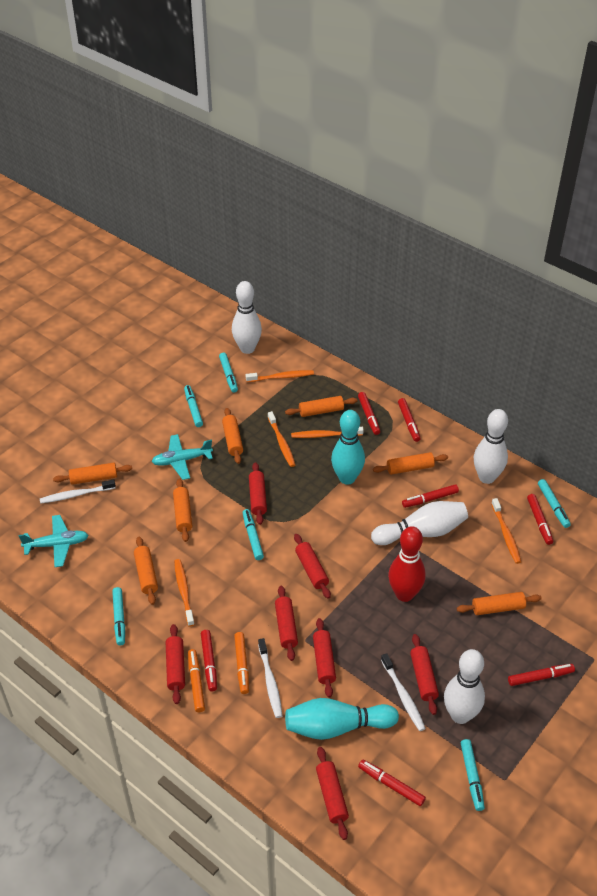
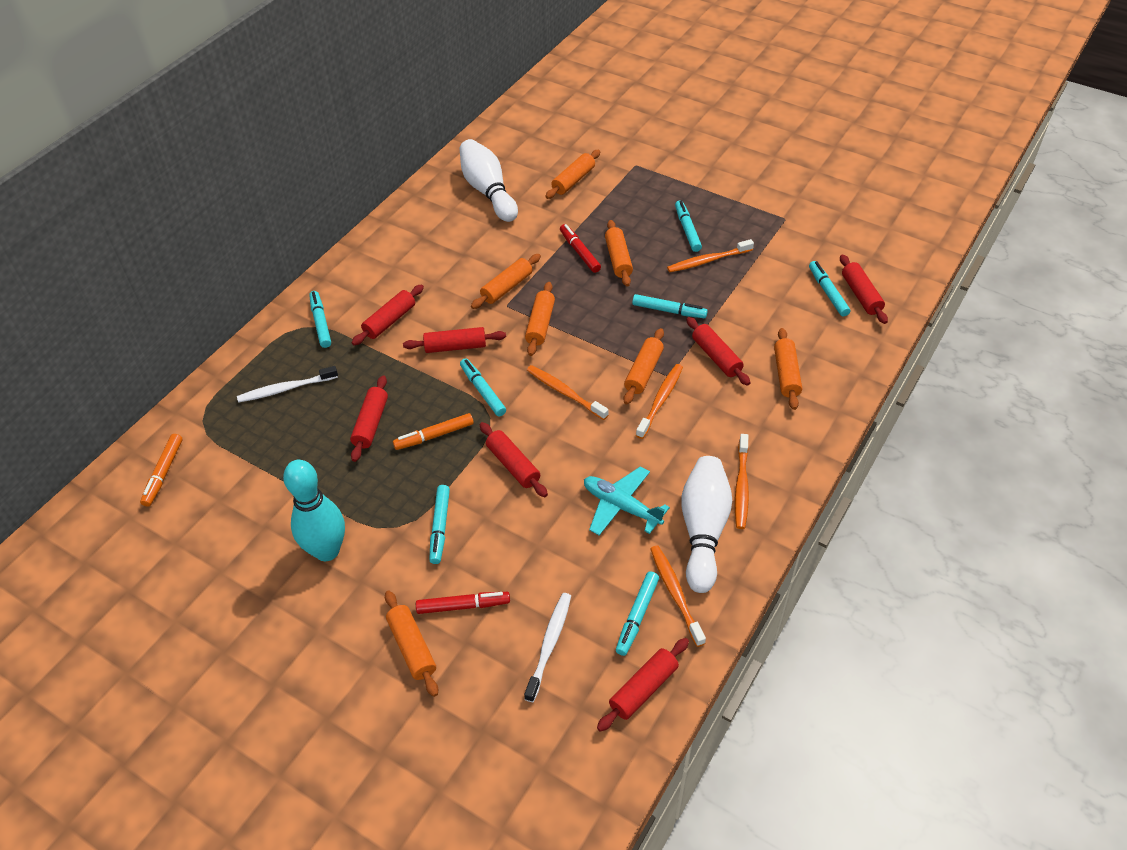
red bowling pin: [388,526,426,602] = 1 -> none = 0
red marker: [201,630,217,691] [358,392,380,435] [358,760,426,806] [398,398,421,442] [402,484,459,508] [508,664,575,686] [527,494,553,545] = 7 -> [416,592,510,614] [560,224,601,273] = 2
turquoise bowling pin: [285,698,399,740] [331,410,365,485] = 2 -> [283,460,345,561] = 1
turquoise marker: [112,587,125,645] [184,385,203,427] [219,353,238,393] [243,509,264,560] [461,739,485,811] [538,479,571,528] = 6 -> [309,291,331,348] [429,485,450,564] [460,358,506,416] [616,571,659,656] [632,294,708,318] [675,200,702,252] [809,261,850,316] = 7
turquoise plane: [19,515,89,567] [152,434,213,480] = 2 -> [584,466,670,535] = 1
white bowling pin: [232,281,262,354] [371,501,468,545] [444,649,485,724] [474,409,508,484] = 4 -> [459,139,518,222] [681,456,732,593] = 2
white toothbrush: [40,479,116,504] [258,638,282,718] [381,653,426,731] = 3 -> [237,366,338,403] [524,593,571,702] = 2

